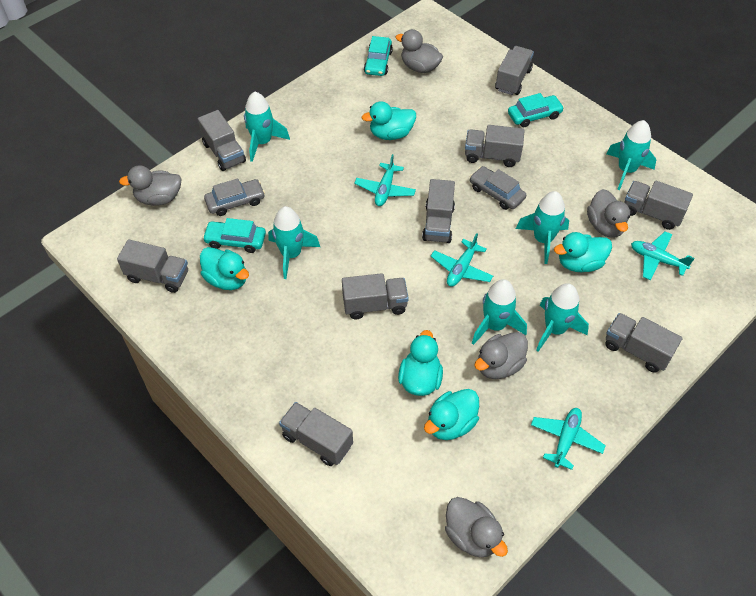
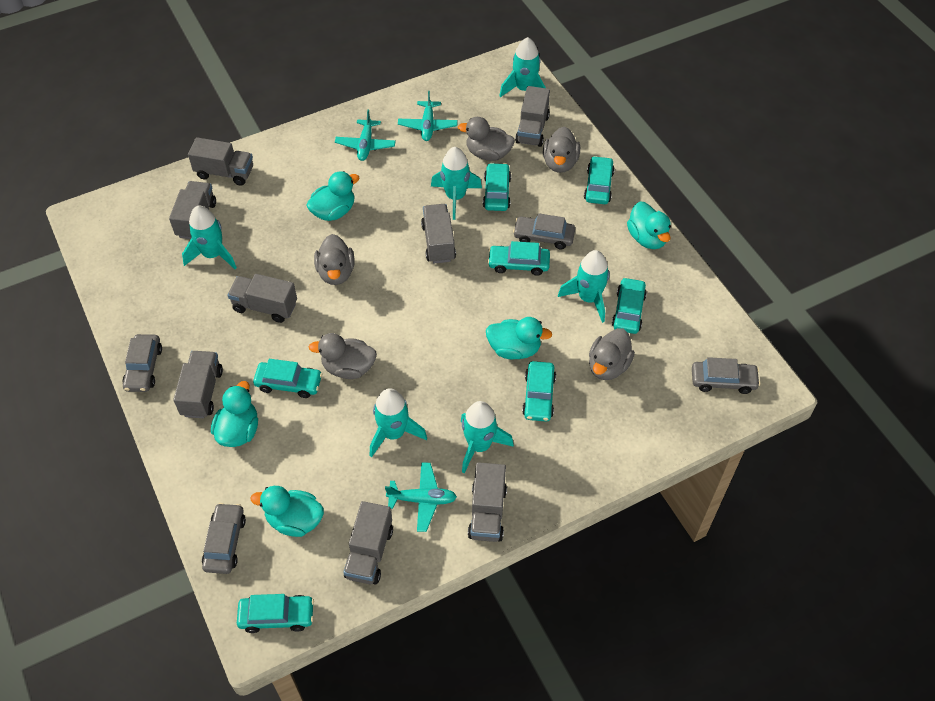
grey car: [204,178,265,216] [470,166,526,210] = 2 -> [122,334,162,392] [202,503,246,574] [513,213,575,249] [692,357,760,394] = 4
grey truck: [117,239,188,293] [198,110,246,171] [279,402,353,466] [342,273,409,319] [422,179,455,243] [465,125,525,167] [495,46,534,95] [605,313,683,373] [624,181,693,230] = 9 -> [169,181,216,239] [173,351,223,418] [188,137,253,186] [227,274,297,323] [343,501,393,585] [421,204,456,263] [468,462,507,542] [515,86,550,147] = 8
turquoise car: [202,218,266,253] [364,36,393,76] [508,93,564,128] = 3 -> [237,594,314,633] [253,359,322,398] [483,163,511,211] [488,241,550,276] [522,361,556,422] [584,156,615,204] [612,277,647,334] = 7
turquoise plane: [354,154,416,206] [431,233,493,287] [531,408,606,470] [631,232,695,280] = 4 -> [335,109,396,161] [385,462,457,532] [398,91,458,141] = 3

